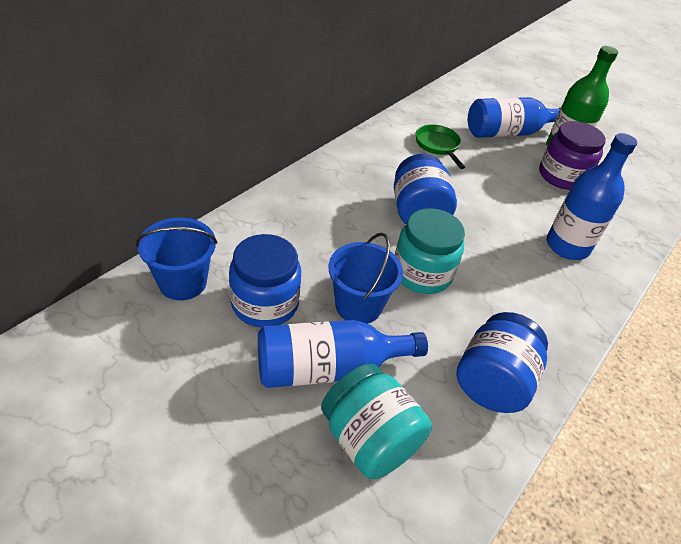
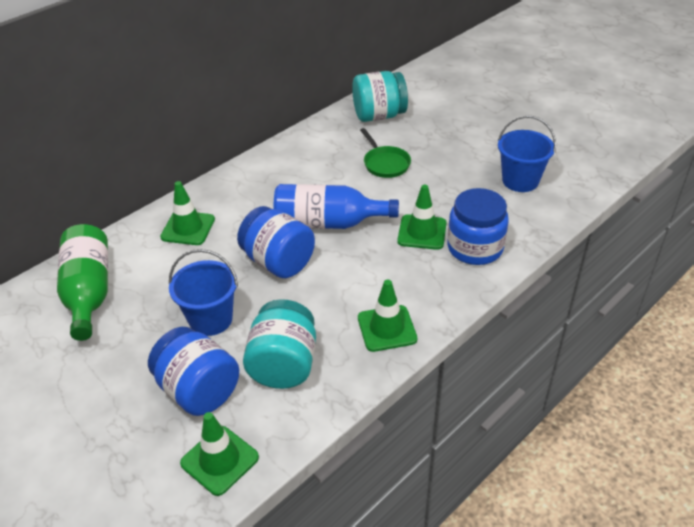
blue bottle: [258,320,428,388] [468,97,560,138] [547,133,637,260] = 3 -> [273,184,399,229] = 1
green traffic cone: none = 0 -> [160,181,215,245] [180,412,259,496] [358,280,417,352] [397,185,447,250] = 4
purple jar: [539,121,606,190] = 1 -> none = 0

